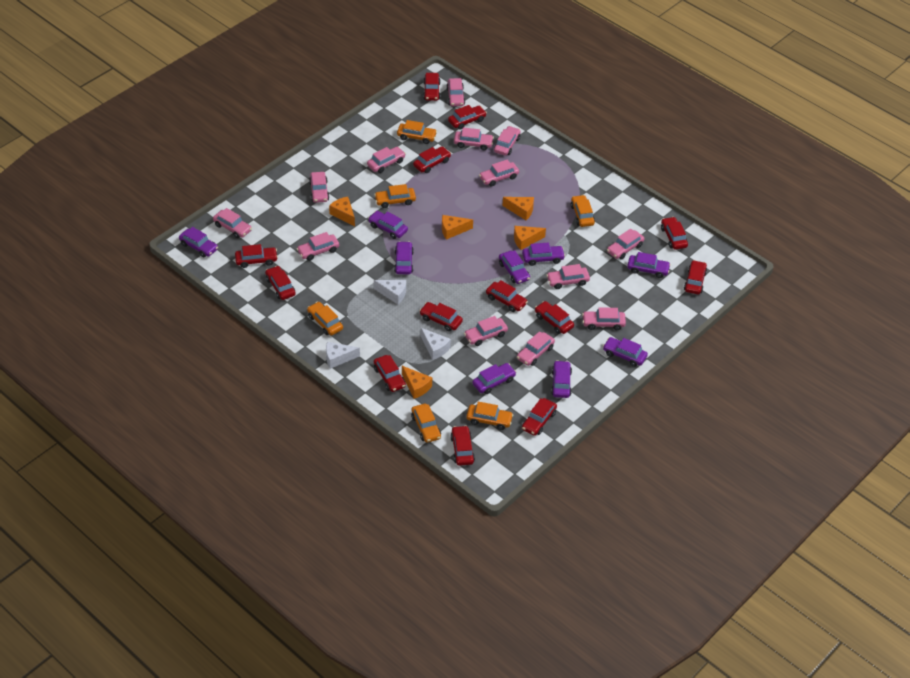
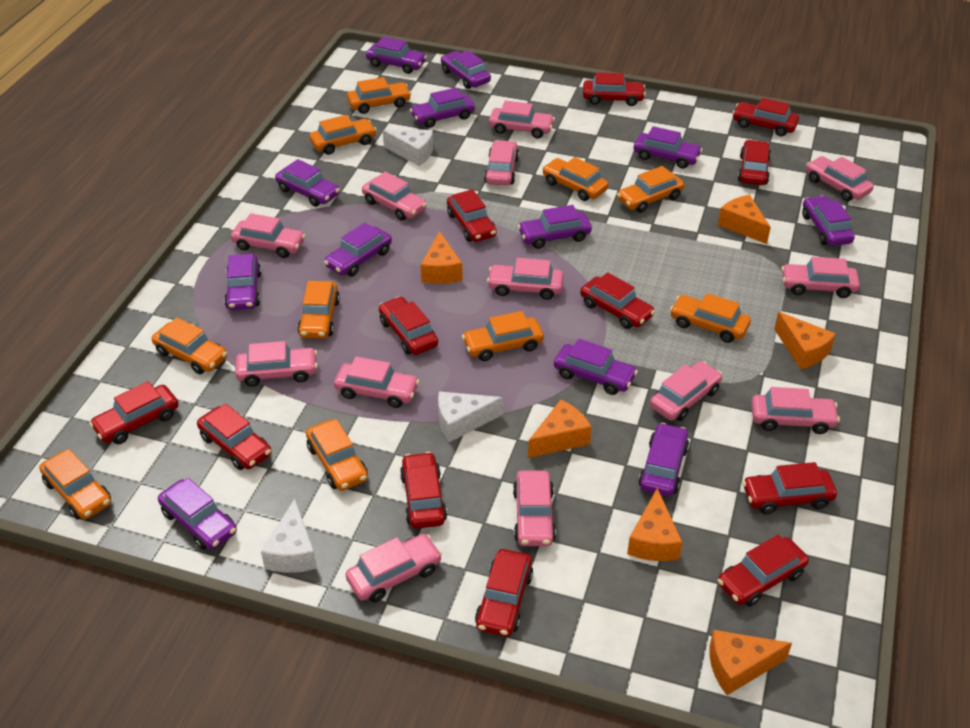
orange car: [307,302,343,336] [374,184,416,208] [397,120,437,144] [411,403,441,443] [466,402,514,430] [571,195,595,227] = 6 -> [39,449,111,520] [152,317,227,374] [297,281,340,339] [306,419,368,491] [309,115,377,155] [347,77,411,114] [462,311,544,361] [542,157,608,201] [617,166,684,213] [670,293,751,343] = 10
orange cheese: [329,197,355,226] [402,366,432,399] [442,215,473,240] [502,197,534,220] [514,226,546,250] = 5 -> [421,231,463,284] [528,400,592,458] [627,488,683,561] [709,630,792,695] [718,195,771,244] [774,312,836,369] = 6
purple car: [179,227,218,258] [368,211,408,239] [394,241,414,274] [472,363,516,394] [499,250,530,284] [522,243,565,266] [551,360,572,398] [603,337,648,367] [627,252,671,278] = 9 -> [158,478,237,550] [224,254,261,310] [275,159,340,207] [324,223,392,277] [366,37,427,74] [410,88,475,128] [441,50,491,89] [518,205,592,249] [554,339,638,395] [634,126,703,169] [638,423,689,497] [802,196,855,246] = 12
red car: [235,244,278,268] [265,266,296,300] [374,355,406,392] [413,146,451,173] [419,302,463,331] [423,73,440,101] [448,105,487,130] [450,425,475,466] [486,280,528,312] [522,398,557,436] [535,301,574,334] [661,217,688,250] [684,260,707,294] = 13 -> [89,381,179,444] [197,404,272,470] [379,296,438,355] [400,452,447,529] [447,189,497,242] [475,549,533,637] [580,272,655,329] [583,72,646,106] [718,535,809,607] [732,98,799,136] [738,140,771,185] [742,462,837,514] = 12

